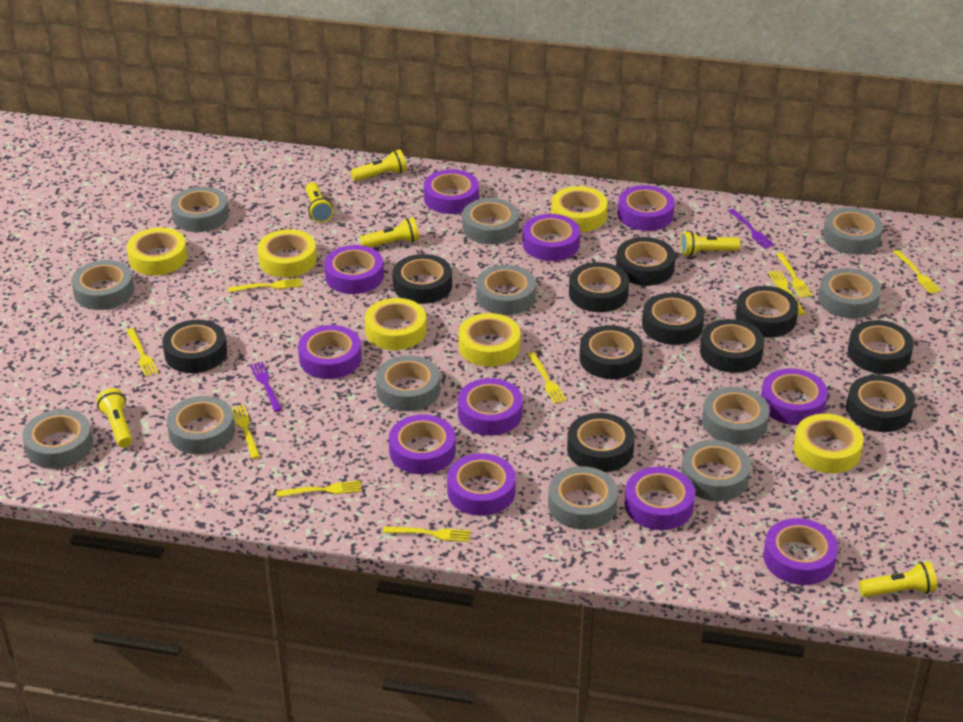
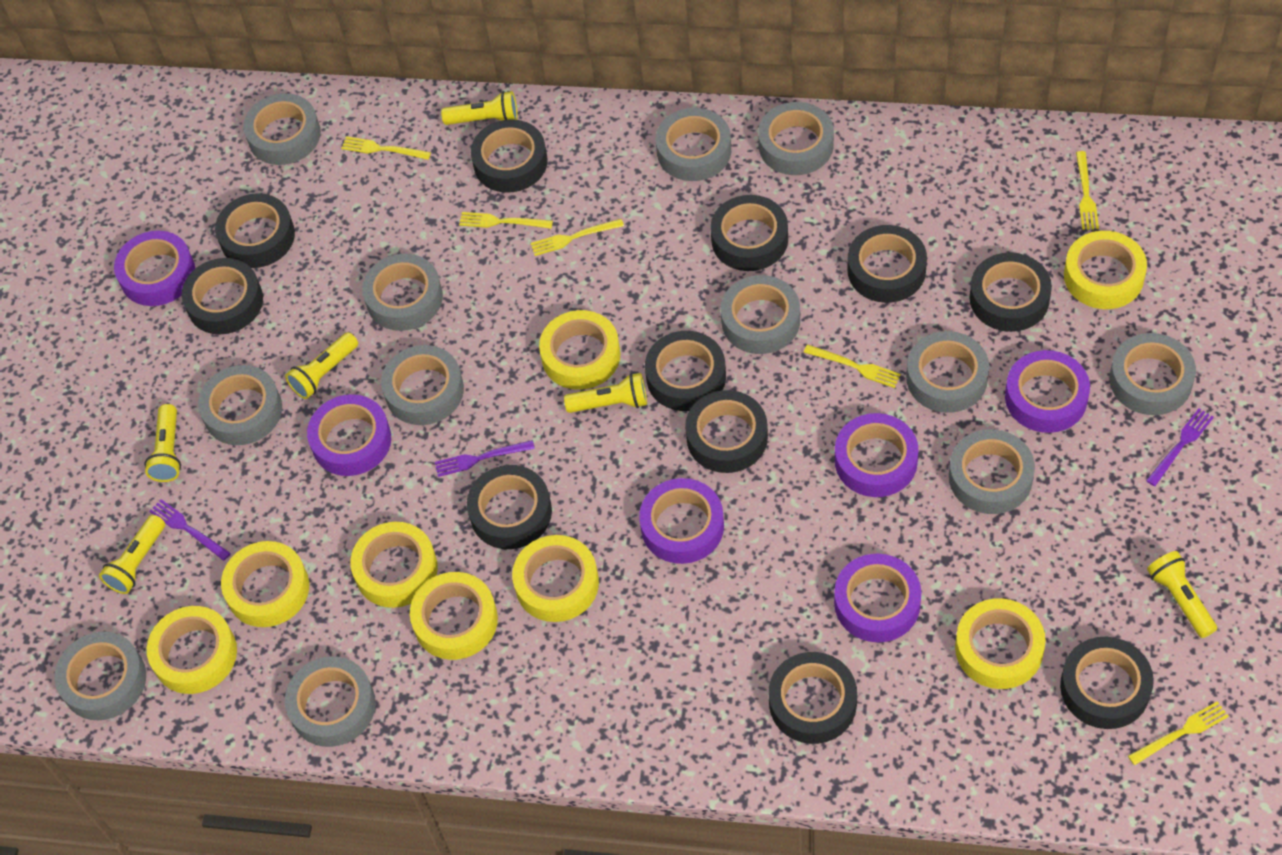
purple fork: [250,362,282,412] [728,209,775,249] = 2 -> [149,499,231,561] [435,440,535,477] [1146,408,1214,486] = 3
purple tape: [298,325,362,379] [324,245,384,294] [389,415,456,474] [424,169,479,214] [447,453,516,516] [458,378,523,436] [523,214,580,261] [618,185,675,231] [625,467,695,530] [761,368,828,425] [763,518,838,585] = 11 -> [114,231,195,306] [307,394,391,476] [639,478,724,564] [834,554,921,642] [835,413,918,497] [1005,350,1090,433] = 6
yellow fork: [126,328,159,376] [228,278,302,292] [232,405,260,459] [276,481,362,497] [383,526,470,542] [528,352,567,404] [768,270,806,315] [776,253,812,298] [893,250,941,294] = 9 -> [341,136,431,160] [459,212,553,229] [531,219,624,256] [804,344,901,388] [1076,151,1099,230] [1128,701,1229,765] = 6
yellow tape: [127,227,187,275] [257,229,317,277] [365,298,426,350] [458,313,521,366] [551,186,608,232] [794,414,864,473] = 6 -> [147,606,237,694] [221,541,309,627] [350,522,438,608] [410,572,498,660] [512,535,599,622] [539,310,620,390] [955,598,1046,689] [1064,231,1147,309] = 8

